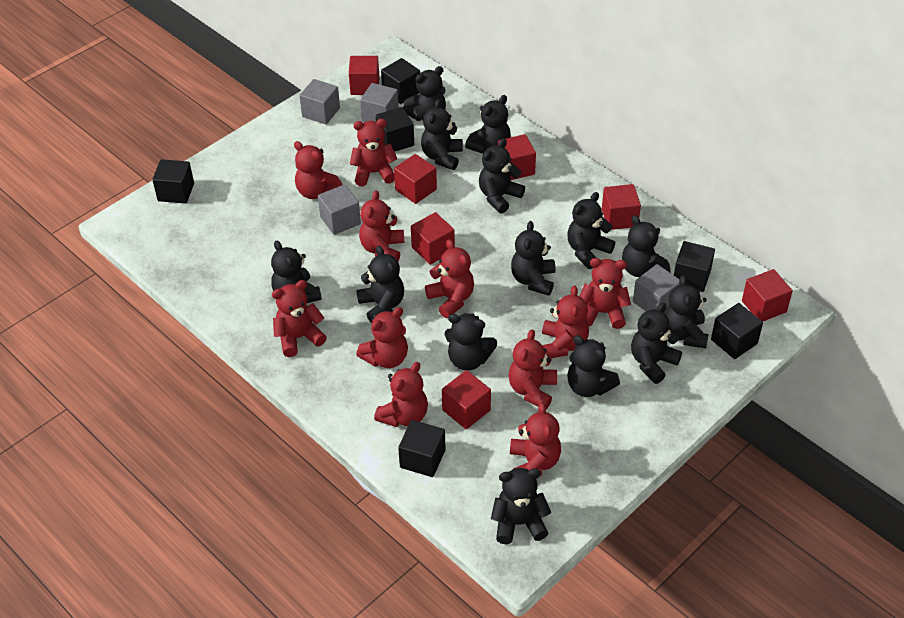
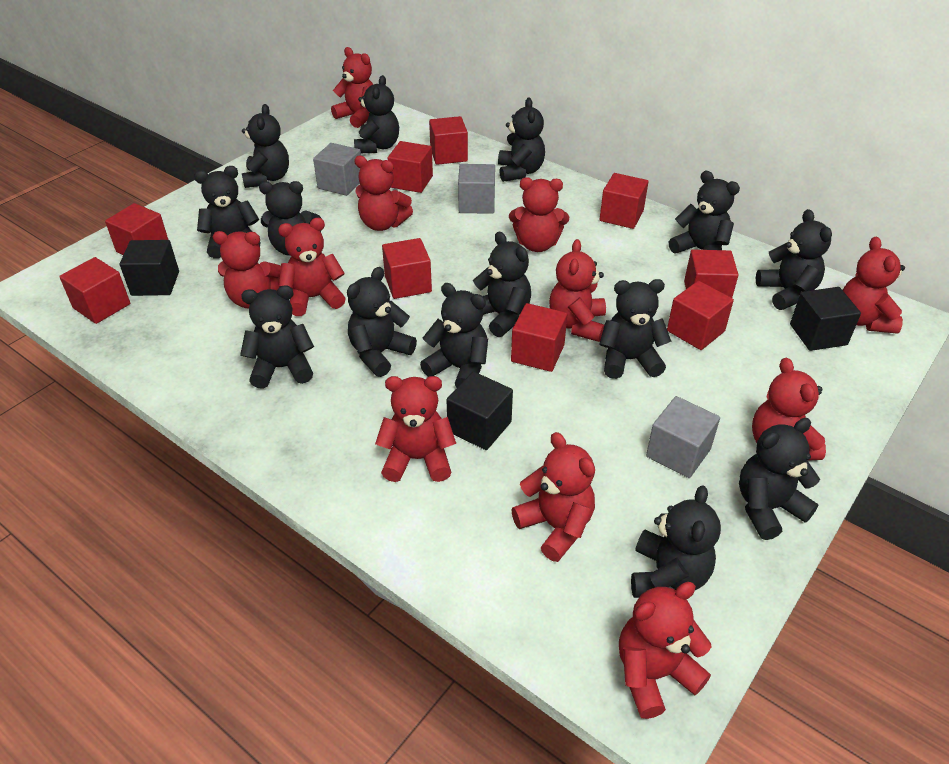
black cube: [152,159,194,204] [376,107,414,152] [381,58,420,104] [398,420,445,477] [674,241,715,292] [711,303,763,359] = 6 -> [120,240,179,296] [446,371,513,450] [790,287,861,351] = 3
grey cube: [299,79,340,124] [318,184,361,235] [360,83,399,122] [633,264,680,313] = 4 -> [313,143,361,196] [458,164,495,214] [646,396,720,478] = 3
red cube: [349,56,379,95] [394,154,437,204] [411,212,455,265] [442,370,491,429] [498,134,536,180] [602,184,641,230] [742,269,793,322] = 7 -> [59,257,130,324] [105,203,168,255] [382,238,432,299] [388,141,433,193] [429,116,468,165] [511,303,568,372] [599,173,648,229] [667,281,734,350] [684,250,738,298] = 9

